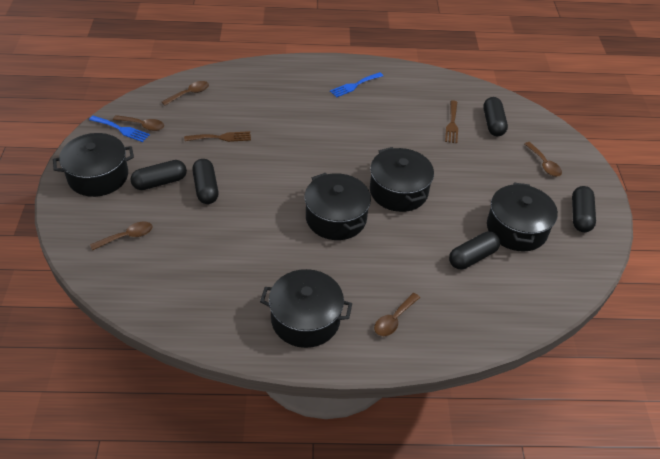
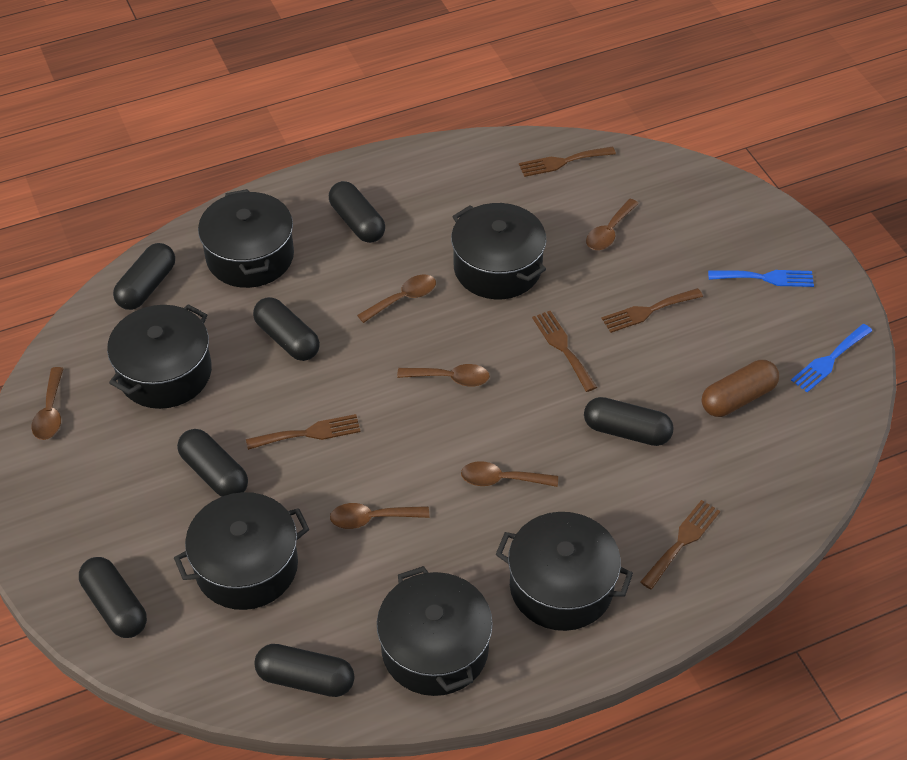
black capsule: [130,160,187,190] [192,159,219,204] [449,232,500,269] [483,97,508,136] [572,186,596,232] = 5 -> [79,557,147,638] [113,243,175,310] [177,429,248,497] [253,297,320,361] [254,644,354,697] [329,181,385,243] [584,397,674,446] = 7
black pot: [53,133,134,197] [260,269,352,348] [305,173,371,240] [370,147,434,212] [487,183,558,251] = 5 -> [107,304,212,409] [174,492,309,610] [198,189,294,288] [377,566,493,696] [451,203,546,299] [495,512,633,631] = 6
brown capsule: none = 0 -> [702,360,779,417] = 1
brown fork: [184,131,251,142] [445,100,458,143] = 2 -> [246,414,361,450] [519,146,616,177] [532,311,597,392] [601,288,703,333] [640,500,720,590] = 5
brown spoon: [90,221,153,250] [113,115,164,131] [162,81,209,106] [374,293,420,336] [525,142,562,177] = 5 -> [31,367,64,440] [330,503,429,529] [357,275,436,323] [397,364,490,387] [461,461,558,487] [586,199,639,250] = 6

